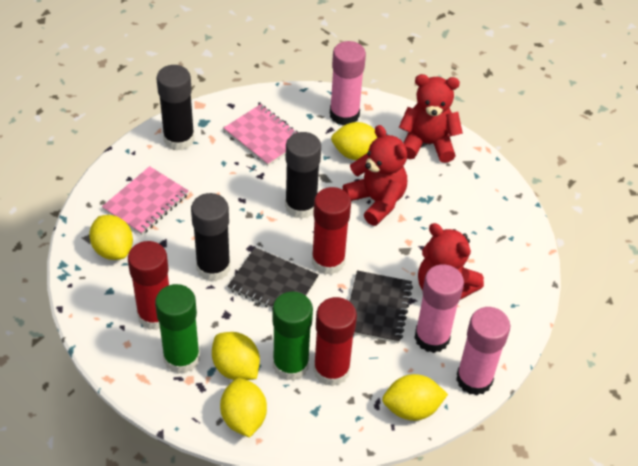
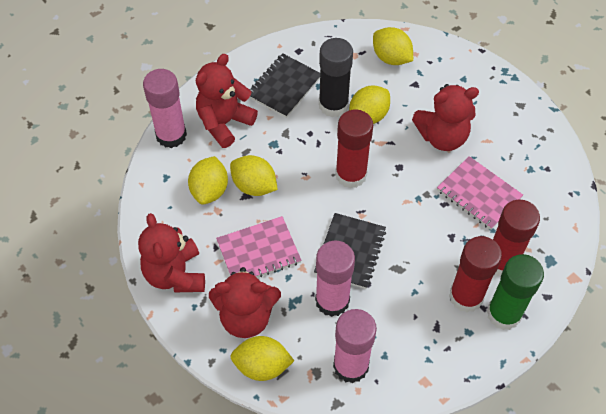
black glue stick: [157,65,195,151] [191,193,231,281] [285,132,321,219] = 3 -> [319,38,353,117] = 1
green glue stick: [155,284,200,374] [272,291,313,381] = 2 -> [487,254,544,330] = 1
red teddy bear: [343,125,407,226] [399,74,463,163] [418,223,484,300] = 3 -> [138,213,205,292] [196,54,258,148] [209,267,281,338] [412,84,479,151] = 4

